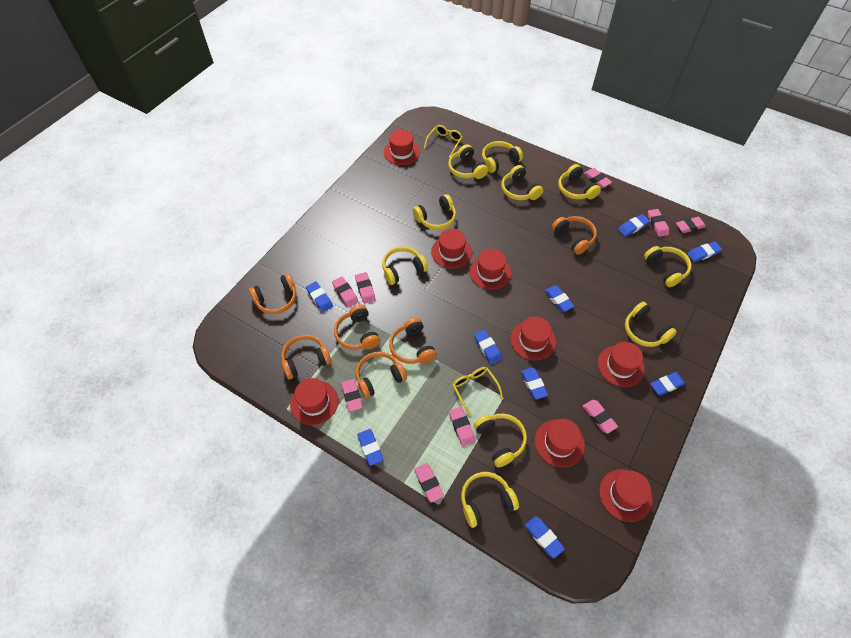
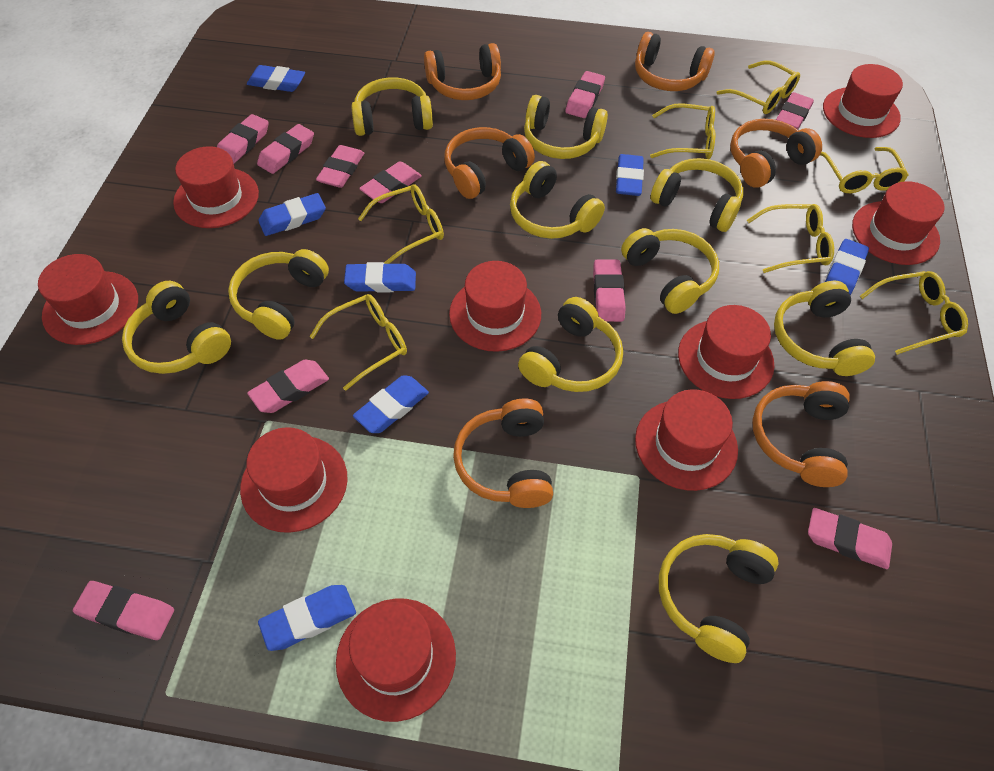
blue eraser: [306,281,333,312] [357,429,384,466] [474,330,502,364] [520,367,548,399] [525,516,565,558] [544,286,575,312] [618,214,650,237] [651,372,686,396] [687,242,722,262] = 9 -> [247,65,305,92] [258,585,356,651] [259,193,326,236] [344,262,416,292] [353,375,429,433] [616,154,644,196] [825,239,869,296] = 7
pink eraser: [332,277,359,307] [341,379,363,412] [355,272,376,304] [414,463,444,503] [449,407,475,446] [583,168,612,188] [583,400,618,433] [648,209,669,237] [676,217,706,233] = 9 -> [73,581,174,640] [217,114,269,164] [247,360,329,413] [257,124,314,174] [316,145,364,188] [359,161,422,203] [565,71,605,118] [593,259,626,322] [776,92,814,129] [808,508,892,569] = 10
red hat: [290,378,338,425] [384,130,420,165] [431,229,472,269] [469,249,511,290] [511,316,556,361] [535,419,585,468] [598,342,645,387] [599,469,653,522] = 8 -> [38,254,138,345] [173,146,259,228] [240,427,348,533] [336,599,456,722] [449,261,541,352] [635,389,738,491] [678,305,774,399] [823,64,903,138] [852,181,945,265] = 9
yellow glasses: [424,125,463,158] [452,367,503,416] = 2 -> [309,294,407,391] [358,185,444,264] [650,103,715,159] [716,60,800,114] [747,204,834,273] [820,147,909,193] [860,271,968,355] = 7

